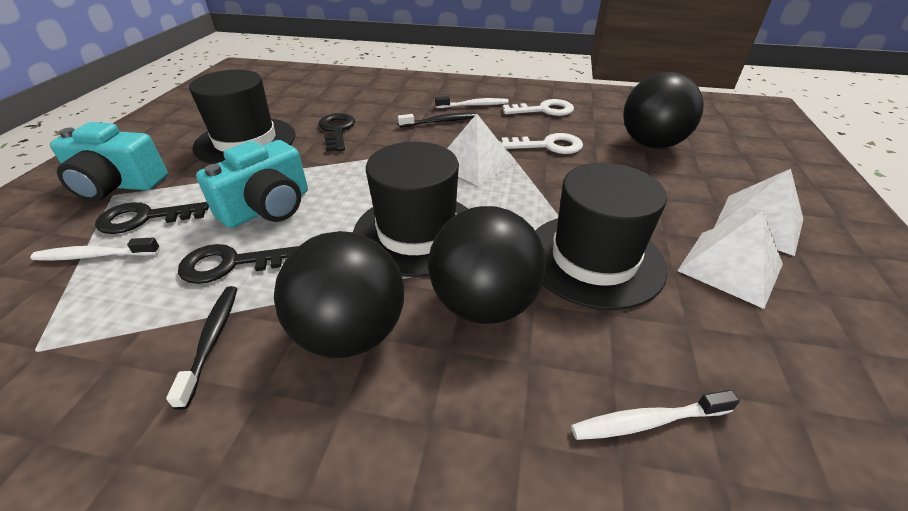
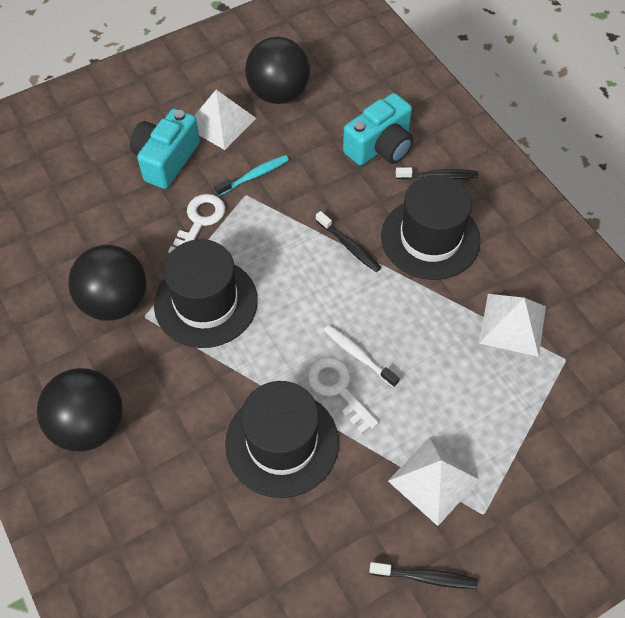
black key: [95,202,209,234] [178,244,299,284] [319,113,355,152] = 3 -> none = 0
black toothbrush: [166,286,237,410] [398,113,475,127] = 2 -> [316,211,381,272] [369,562,477,589] [395,167,479,179] = 3
turquoise toothbrush: none = 0 -> [214,155,289,196] = 1
white toothbrush: [30,238,160,261] [435,96,509,108] [571,390,740,440] = 3 -> [324,325,400,388] = 1

